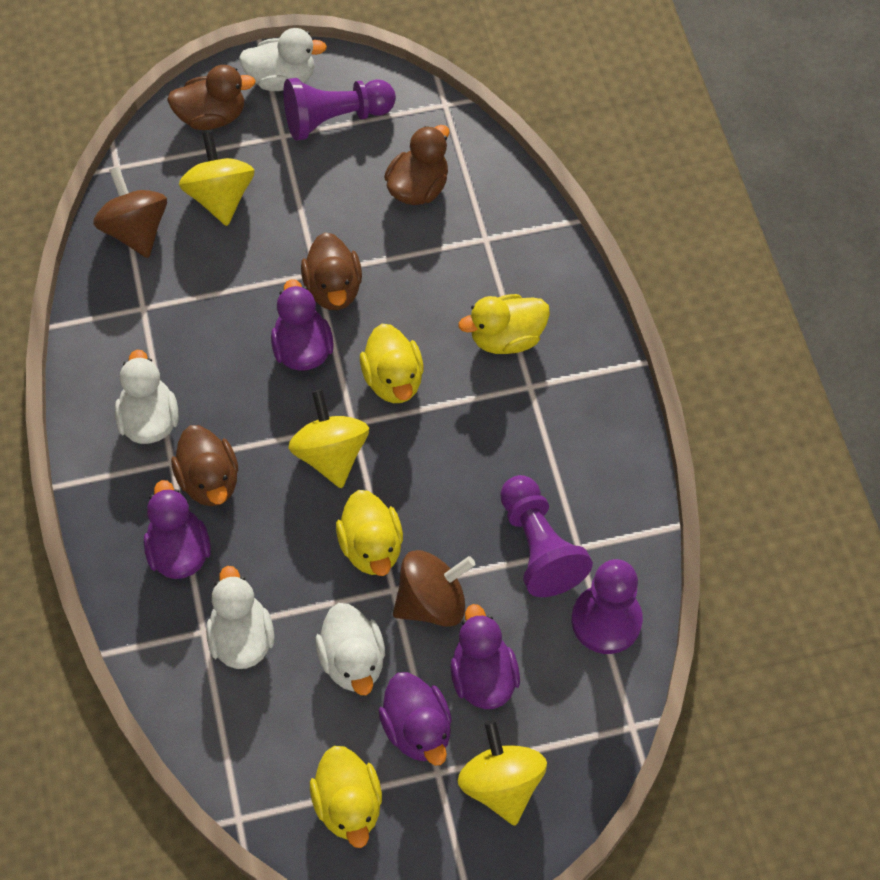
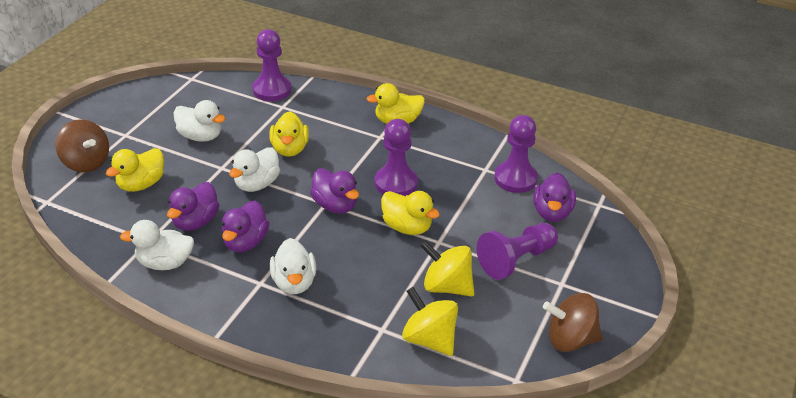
brown duck: [167,65,256,130] [171,425,238,506] [301,232,362,310] [384,125,450,205] = 4 -> none = 0
purple pawn: [284,78,396,141] [500,475,593,597] [571,559,643,654] = 3 -> [252,29,292,101] [374,119,418,196] [477,223,558,280] [494,115,538,193] = 4
yellow spinning top: [179,132,255,226] [288,389,369,488] [458,720,547,826] = 3 -> [402,287,458,356] [420,240,474,297] = 2

